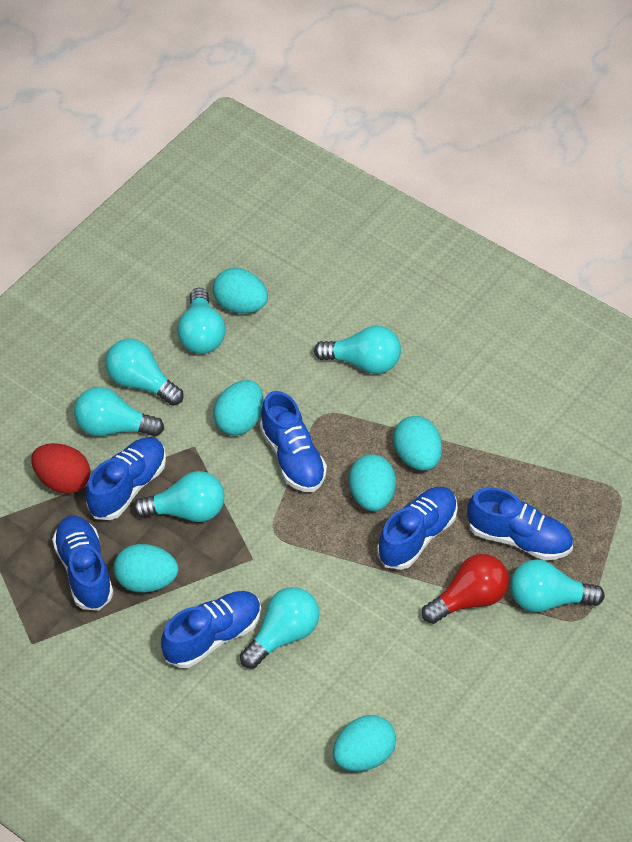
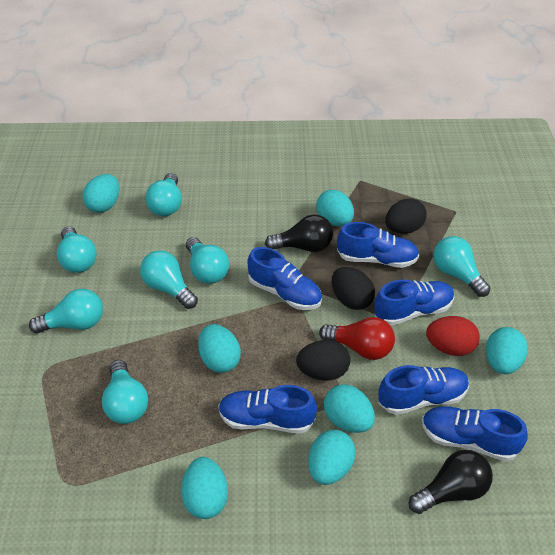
black egg: none = 0 -> [296,340,350,381] [332,267,375,310] [385,198,427,234] = 3
black light bulb: none = 0 -> [265,215,333,252] [408,450,493,514] = 2
turquoise egg: [114,544,178,593] [213,268,268,313] [213,380,263,436] [333,715,396,771] [349,454,396,511] [393,416,442,471] = 6 -> [83,174,119,213] [181,457,228,519] [198,324,241,373] [308,430,356,485] [316,190,354,226] [324,384,375,433] [486,327,528,374] = 7

